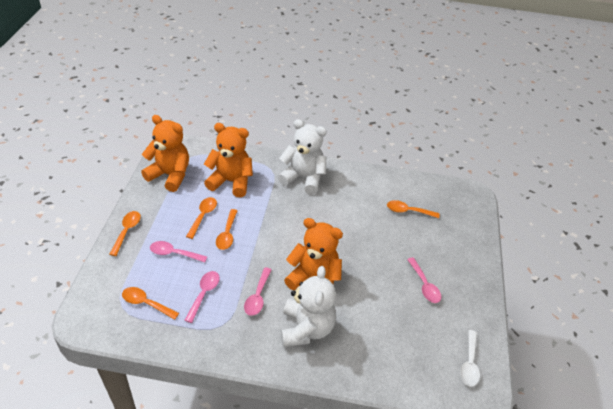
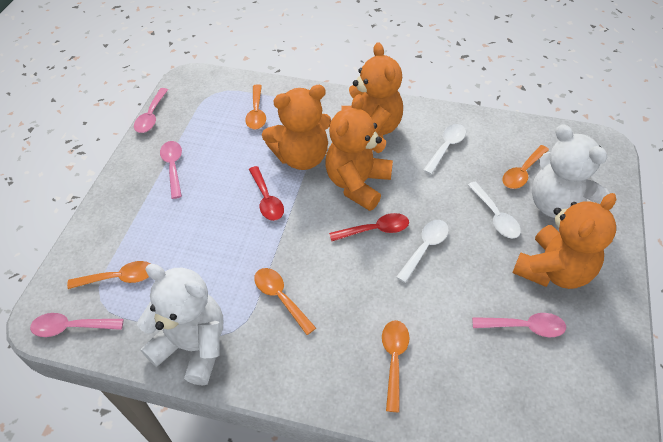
orange teddy bear: [141,115,189,192] [204,123,253,197] [284,218,343,290] = 3 -> [262,85,331,170] [326,94,393,211] [341,42,403,138] [512,193,617,289] = 4
red spoon: none = 0 -> [249,166,284,221] [329,213,409,241] = 2
white spoon: [460,330,480,386] = 1 -> [396,220,449,283] [423,124,466,174] [468,181,521,239] = 3

